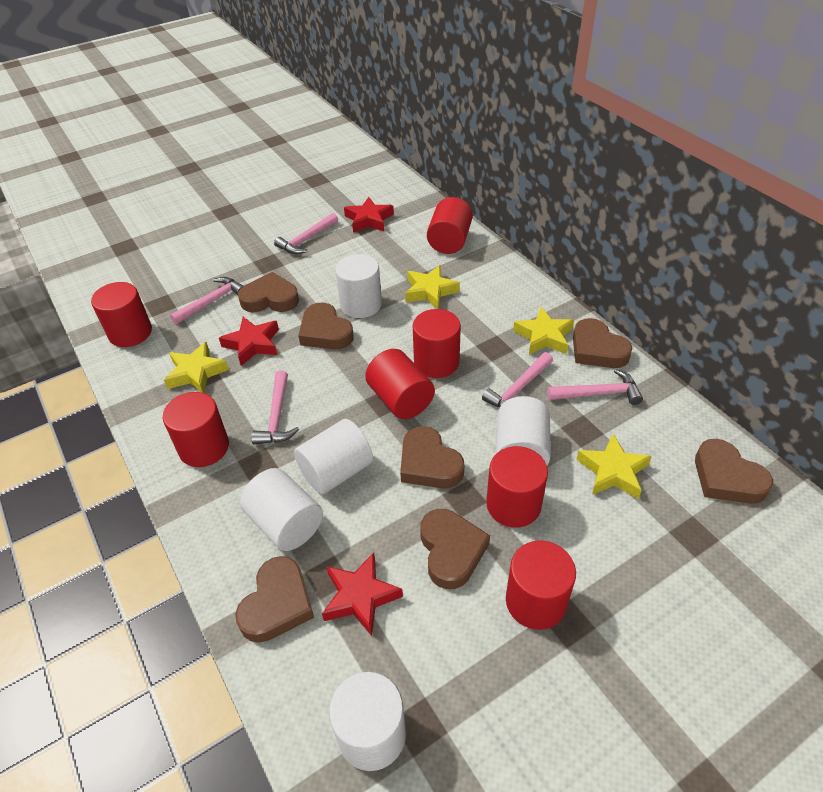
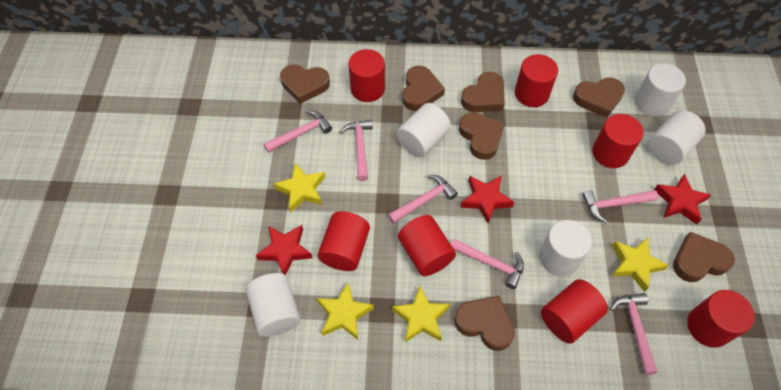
pink hammer: [170,277,243,325] [251,370,299,444] [274,213,338,254] [482,352,553,408] [548,369,643,405] = 5 -> [264,110,332,153] [340,119,373,181] [388,175,458,224] [451,239,524,289] [582,190,659,223] [610,293,658,375] = 6

